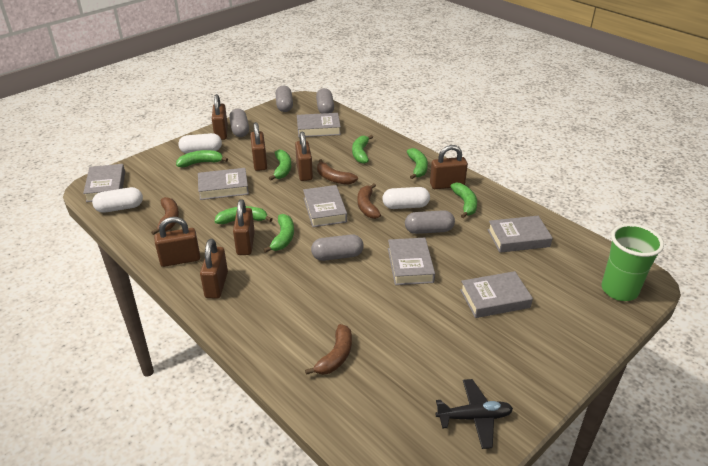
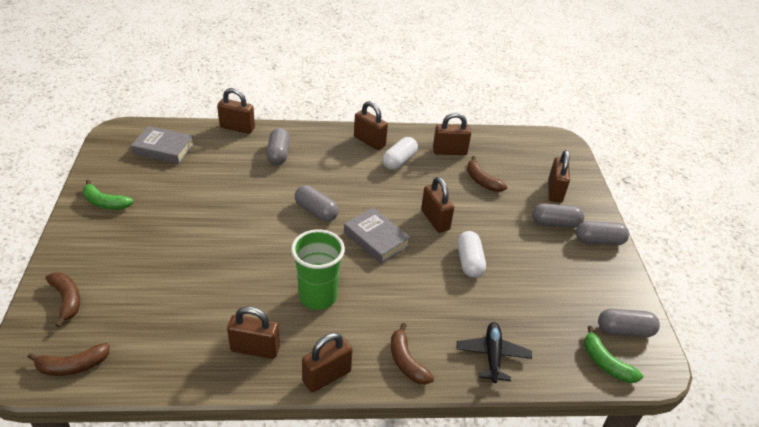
green banana: [176,150,228,167] [215,206,273,224] [263,214,294,253] [269,149,291,181] [352,135,373,164] [407,148,428,179] [450,183,477,218] = 7 -> [83,180,133,210] [584,326,643,383] = 2
grey book: [83,164,125,202] [198,168,249,200] [297,113,341,137] [303,185,347,227] [388,238,435,285] [460,271,533,318] [488,216,553,253] = 7 -> [131,126,194,164] [344,208,411,264] = 2
white capsule: [92,187,143,213] [178,133,222,154] [382,187,430,209] = 3 -> [382,137,418,170] [457,231,486,278] = 2

